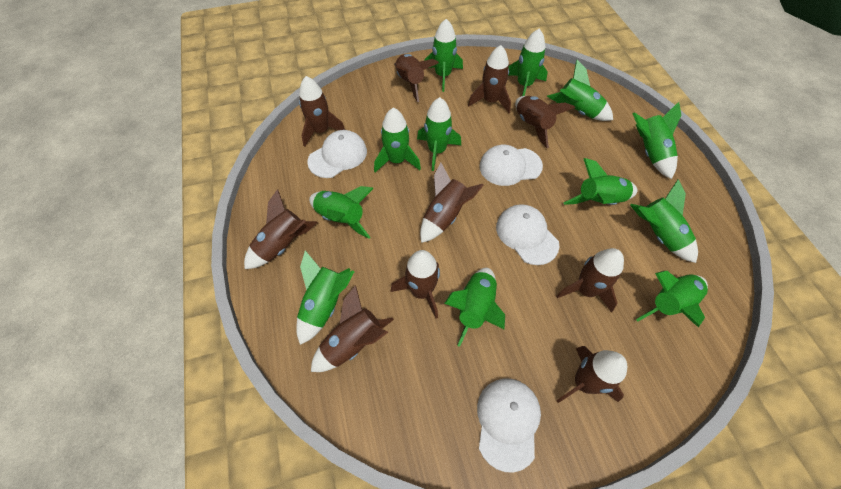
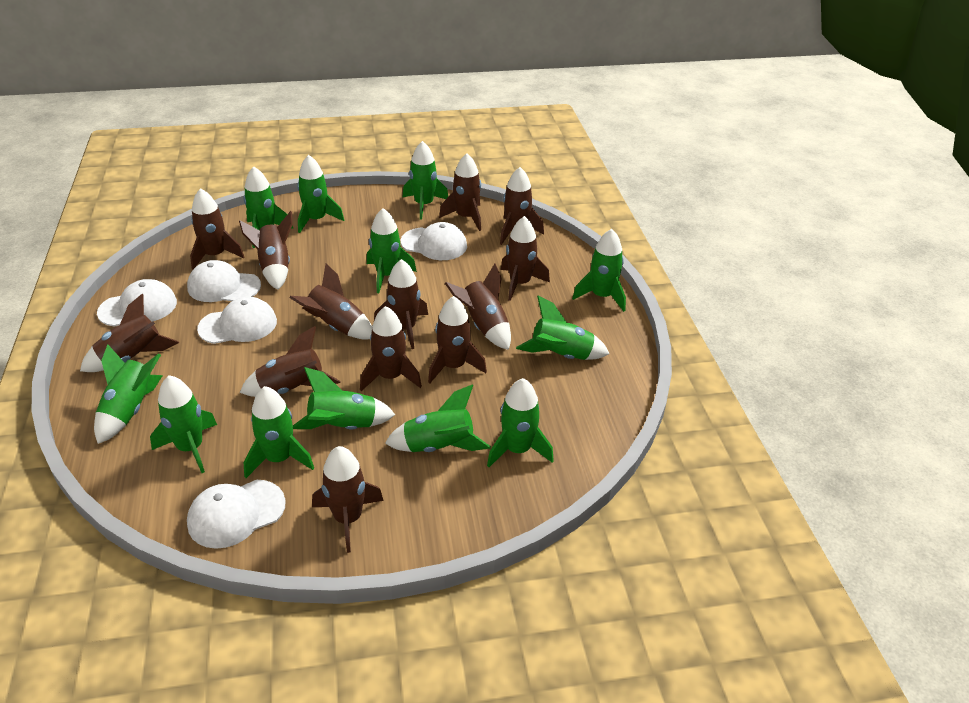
brown rocket: [244,189,318,269] [299,76,345,147] [311,286,394,372] [391,250,440,318] [394,54,439,102] [420,162,484,243] [468,45,511,113] [515,96,575,148] [556,248,624,313] [556,346,627,403] = 10 -> [80,294,179,372] [190,188,244,269] [239,211,293,290] [240,326,341,397] [290,264,372,339] [312,446,384,553] [360,306,422,391] [374,259,428,349] [428,296,487,383] [439,153,481,231] [445,264,511,350] [500,167,544,245] [501,216,550,301] = 13
white cap: [307,130,367,178] [477,378,541,472] [479,145,543,186] [496,204,559,265] = 4 -> [97,279,177,327] [187,260,261,302] [187,480,286,549] [197,297,277,344] [401,222,467,260] = 5

